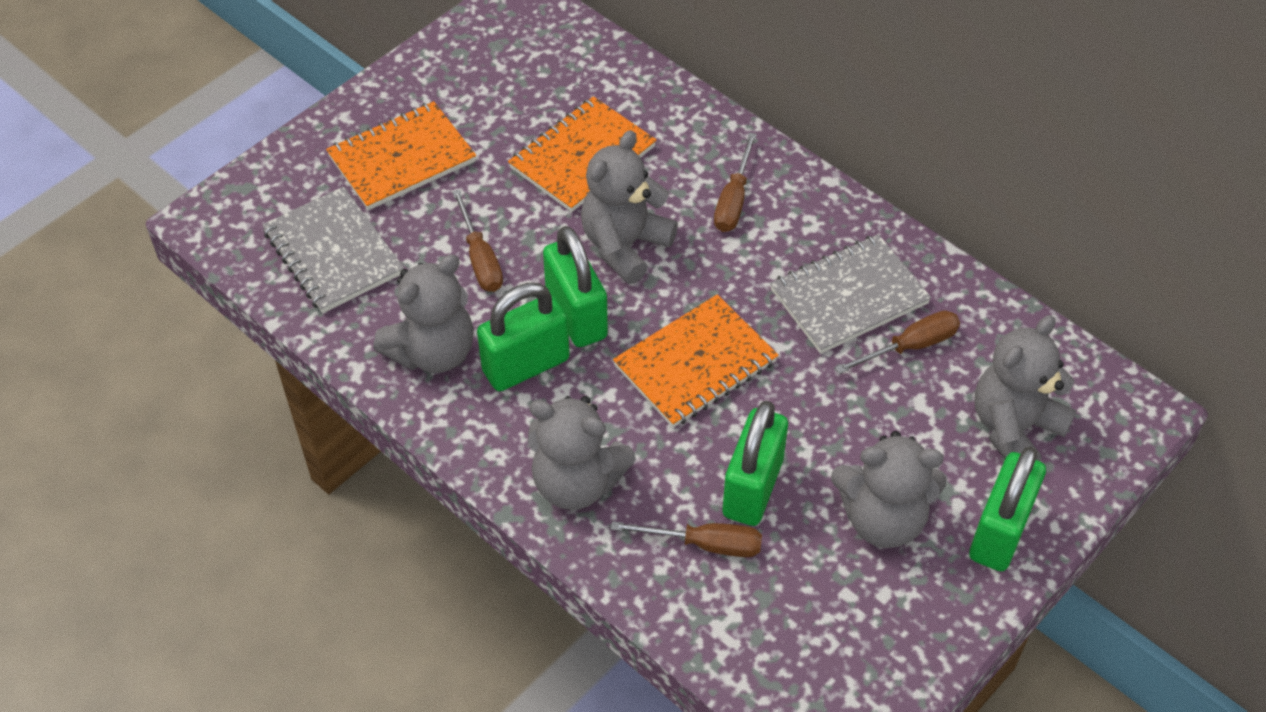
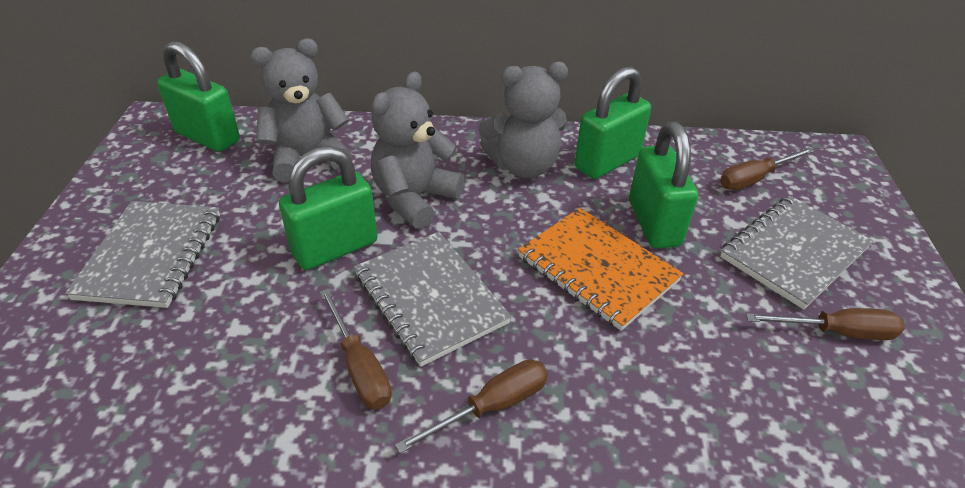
grey notebook: [262,187,404,313] [770,234,931,354] = 2 -> [65,201,220,308] [354,232,512,367] [720,196,873,310] = 3
grey teddy bear: [373,254,474,373] [528,396,636,510] [581,130,678,284] [831,431,946,548] [974,315,1077,461] = 5 -> [250,39,352,183] [371,72,464,229] [478,62,568,178] = 3
orange notebook: [326,101,476,210] [508,96,656,212] [613,294,779,428] = 3 -> [518,208,683,331] = 1

